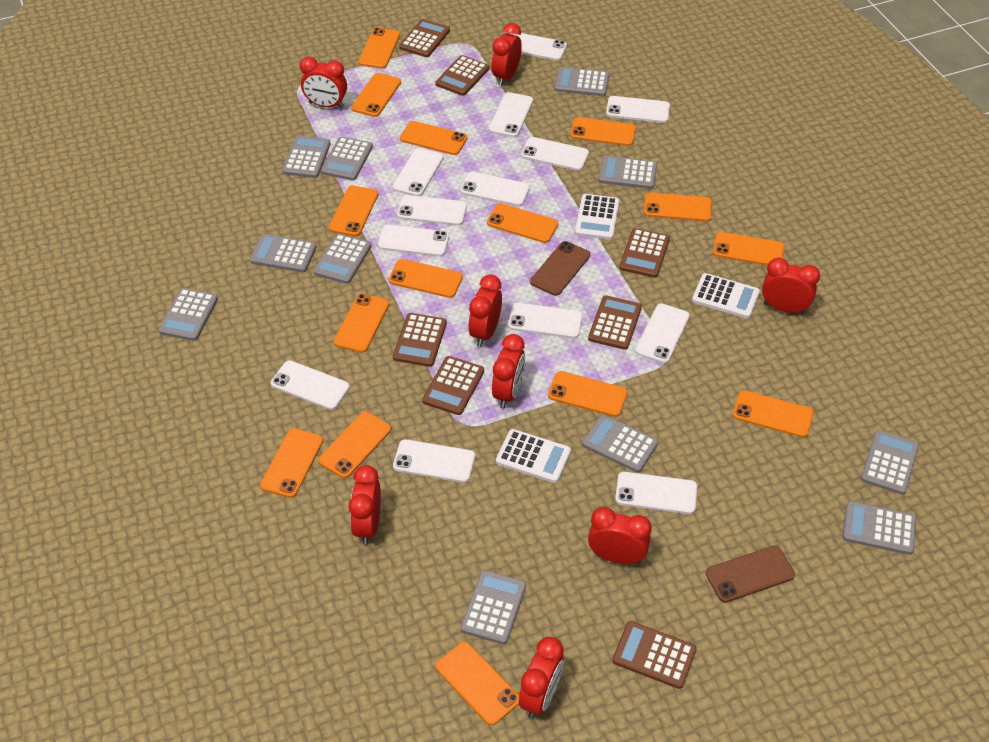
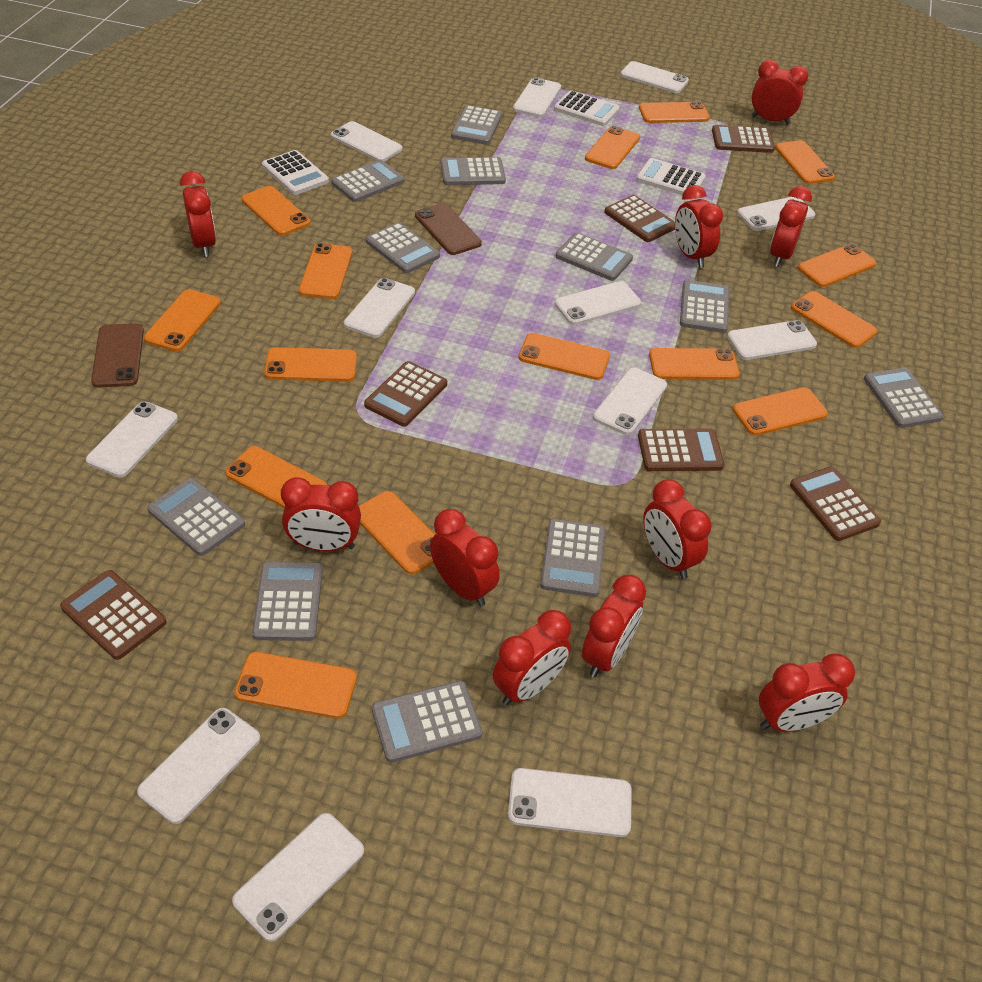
brown calculator: [393,313,447,367] [399,19,450,57] [422,356,484,415] [435,55,489,96] [588,295,642,350] [612,621,697,689] [620,228,670,278] = 7 -> [60,570,167,660] [364,361,447,427] [604,195,675,242] [638,429,724,471] [712,125,775,153] [790,467,881,541] = 6
red clock: [300,57,347,108] [349,465,381,545] [468,274,502,347] [491,23,522,86] [492,334,525,408] [519,637,564,719] [588,507,652,564] [762,258,820,314] = 8 -> [180,171,216,257] [281,477,361,551] [430,509,500,606] [493,610,571,706] [582,575,646,678] [643,479,711,579] [675,185,723,268] [751,60,808,125] [759,654,855,732] [770,186,812,267] = 10
white phone: [271,360,350,410] [378,224,449,257] [392,148,444,196] [393,439,475,483] [397,195,467,226] [460,172,530,206] [489,92,533,137] [508,303,583,339] [511,33,567,61] [521,137,589,171] [606,96,670,123] [615,472,697,514] [635,303,690,363] = 13 -> [86,402,178,477] [137,708,260,824] [232,813,364,942] [331,121,403,161] [344,278,415,338] [508,768,632,837] [513,77,561,117] [555,281,641,325] [593,367,667,435] [620,61,689,93] [727,320,817,360] [737,197,815,231] = 12

